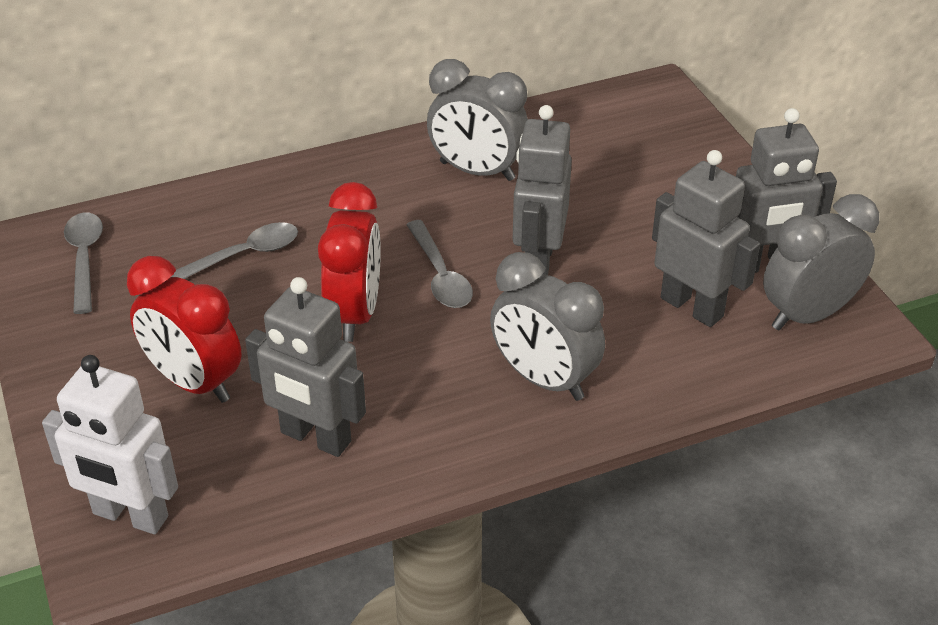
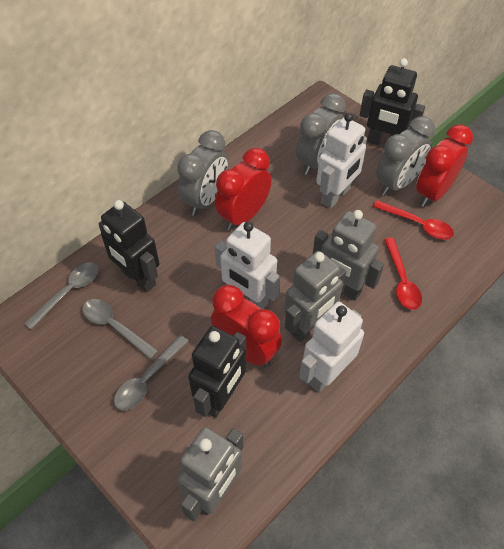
black robot: none = 0 -> [98,200,160,293] [188,326,246,418] [360,58,425,145] = 3
grey robot: [245,277,366,457] [513,105,572,275] [652,150,760,327] [736,108,837,273] = 4 -> [177,427,243,522] [284,251,346,342] [313,210,384,301] = 3
red clock: [127,256,242,403] [318,182,381,342] = 2 -> [211,285,282,367] [215,148,272,231] [416,124,473,207] = 3
red spoon: none = 0 -> [373,200,454,240] [384,238,422,310] = 2
white robot: [42,355,178,534] = 1 -> [214,222,280,309] [299,302,364,392] [316,113,367,209] = 3

